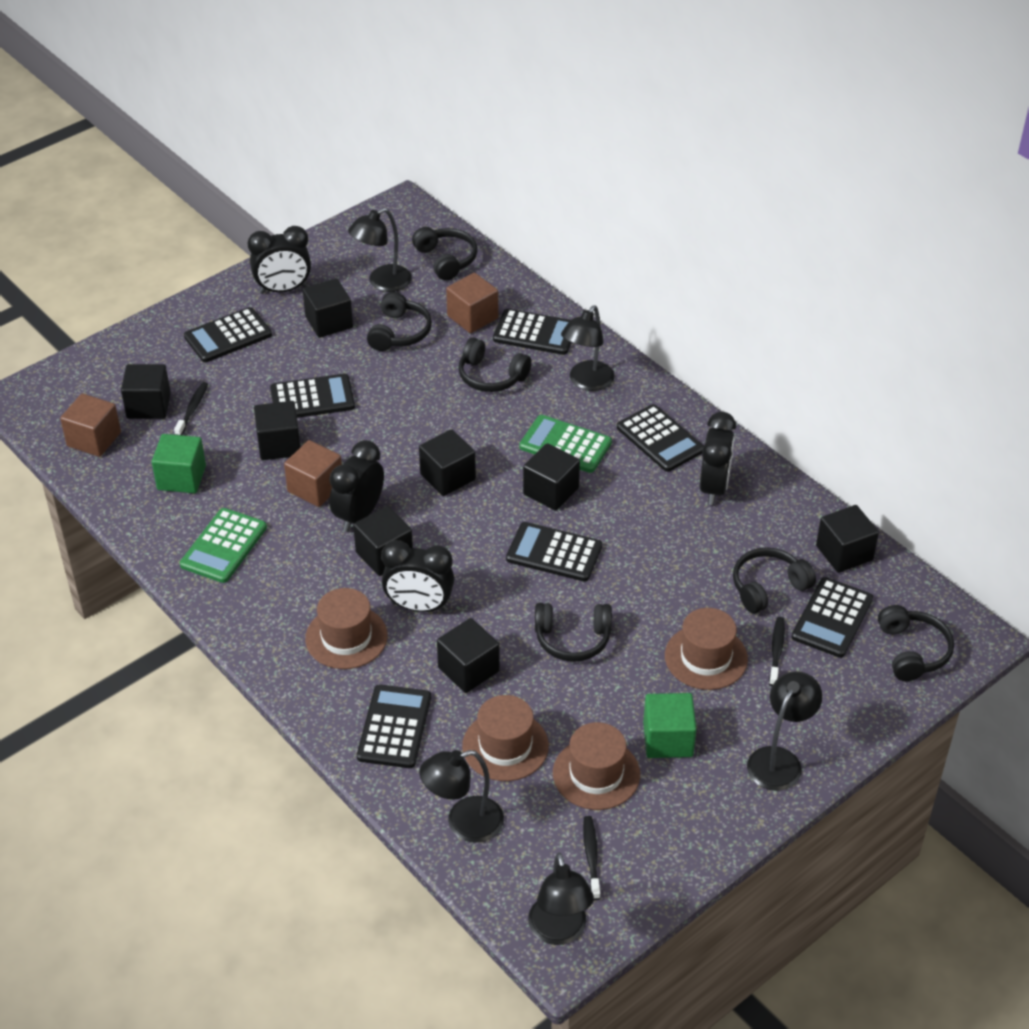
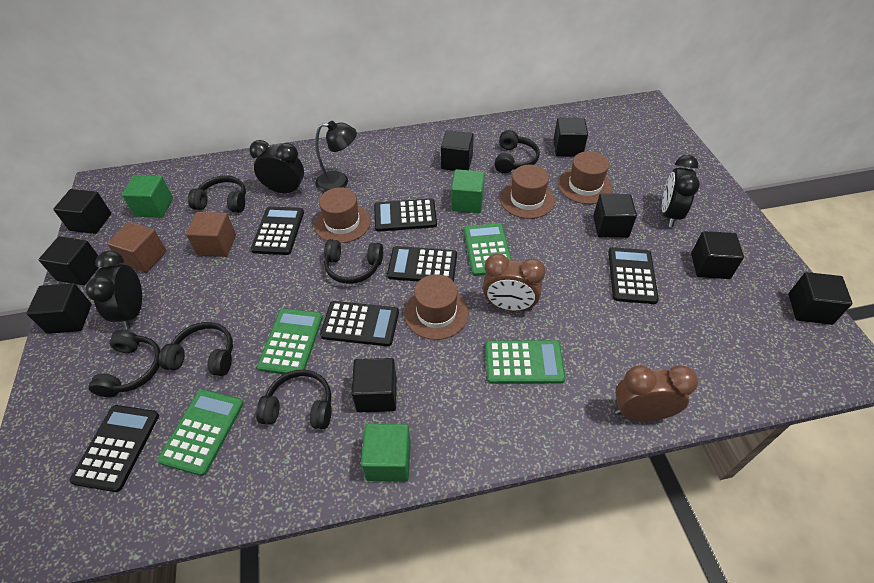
black calculator: [184,307,272,362] [270,374,355,418] [357,684,431,768] [493,309,572,355] [506,522,602,582] [617,404,704,472] [792,577,873,658] = 7 -> [69,405,159,492] [251,206,304,255] [320,301,399,346] [374,198,437,232] [387,246,457,282] [608,247,659,304] = 6
black clock: [248,226,311,294] [329,440,384,532] [381,540,454,612] [700,412,736,505] = 4 -> [85,250,142,330] [249,140,304,194] [662,155,700,227] = 3
black cube: [121,364,171,419] [254,401,300,460] [303,278,353,338] [353,506,413,576] [419,429,476,496] [437,618,500,693] [523,443,580,511] [816,505,879,573] = 8 -> [26,283,92,334] [39,236,99,285] [53,189,111,234] [351,358,397,412] [441,130,474,171] [554,118,588,157] [593,194,637,238] [691,231,744,279] [788,272,853,325] = 9
black lamp: [348,208,412,292] [419,750,504,843] [528,853,594,945] [561,305,615,391] [747,671,822,791] = 5 -> [315,121,357,192] = 1
black toothbrush: [174,382,208,435] [583,816,601,900] [769,617,785,686] = 3 -> none = 0
brown clock: none = 0 -> [483,254,546,311] [615,365,698,421] = 2
brown cube: [60,393,121,457] [284,440,342,507] [446,273,498,333] = 3 -> [107,222,167,273] [186,212,236,257] = 2
green calculator: [180,508,267,583] [519,415,612,473] = 2 -> [158,389,244,476] [257,308,323,374] [464,223,512,276] [485,340,565,384] = 4
green cube: [152,434,206,493] [643,693,697,758] = 2 -> [122,175,173,218] [361,424,411,482] [451,169,485,213] = 3

